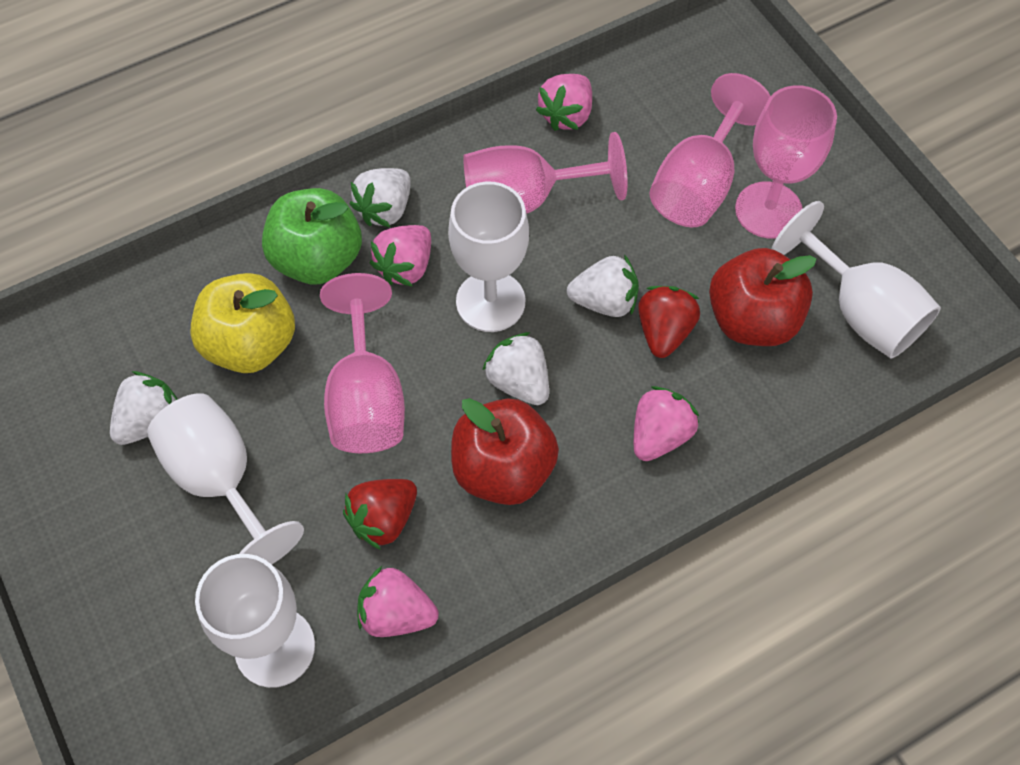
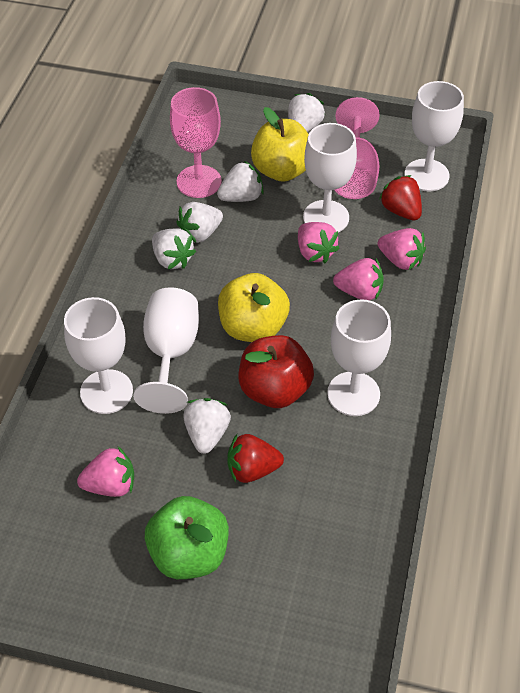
pink goblet: [320,273,405,453] [463,132,628,214] [649,73,771,227] [735,85,837,239] = 4 -> [170,87,222,198] [335,97,380,199] = 2
red apple: [451,398,559,505] [709,248,817,346] = 2 -> [239,335,314,408] = 1
white goblet: [147,393,304,565] [195,554,315,688] [448,181,529,332] [771,201,941,358] = 4 -> [64,297,133,414] [133,287,199,414] [303,123,357,233] [327,299,391,416] [405,81,464,192] = 5
white strawberry: [110,371,178,445] [350,168,411,227] [482,332,549,405] [567,255,639,317] = 4 -> [152,228,196,269] [176,202,223,243] [183,398,231,454] [217,161,264,202] [288,93,325,132] = 5
yellow apple: [190,273,295,373] = 1 -> [218,273,290,342] [251,107,309,182] = 2

